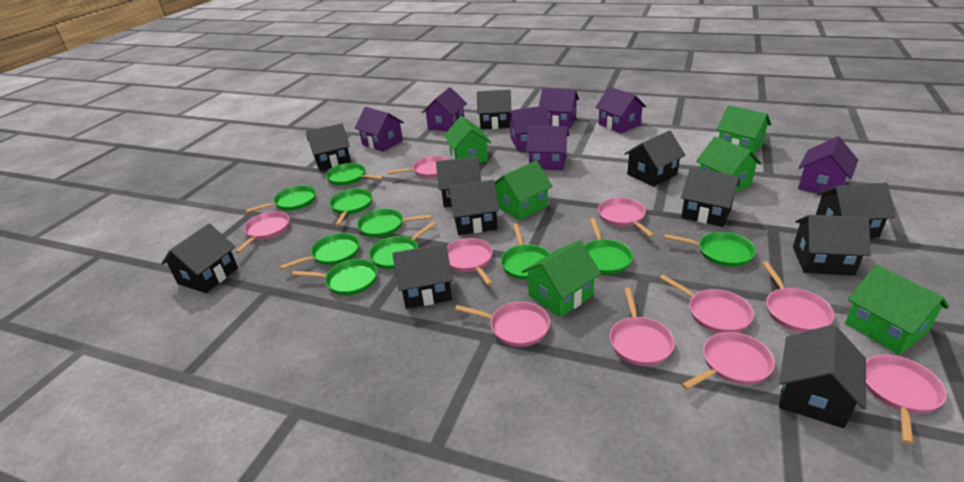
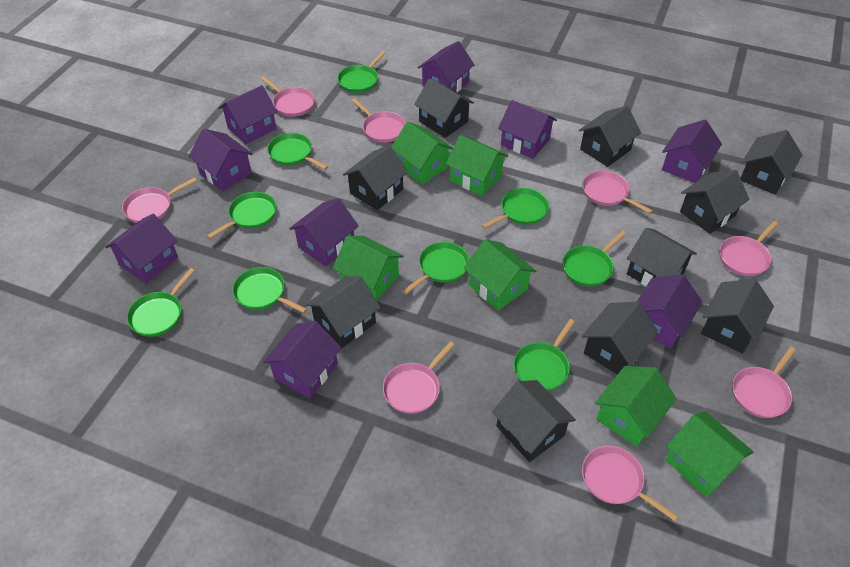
black house: [161,223,238,293] [306,123,351,171] [392,243,453,309] [436,157,481,207] [448,180,500,235] [477,90,511,129] [624,130,685,187] [681,168,740,227] [779,324,866,428] [793,215,871,276] [816,182,895,238] = 11 -> [306,276,380,348] [343,145,408,210] [414,78,474,138] [492,380,576,462] [579,106,641,167] [582,302,658,375] [627,228,697,286] [680,170,749,234] [701,279,774,354] [741,130,802,195] = 10
green pan: [246,185,316,213] [280,233,360,270] [292,259,377,296] [326,163,384,186] [329,188,372,226] [357,209,432,238] [369,221,436,269] [501,224,551,280] [584,218,633,274] [664,232,756,267] = 10 -> [127,268,195,337] [207,192,277,239] [232,267,307,313] [267,133,328,170] [337,51,386,93] [402,242,469,295] [482,188,549,229] [513,319,575,391] [563,231,626,287] = 9
pink pan: [235,211,290,253] [387,156,450,178] [447,238,493,286] [455,302,550,347] [598,198,655,237] [609,288,675,366] [660,275,754,333] [681,332,775,390] [762,261,834,332] [866,355,947,445] = 10 -> [122,177,197,223] [261,77,315,117] [352,98,406,143] [383,341,455,414] [582,446,678,521] [583,170,653,214] [720,221,778,276] [733,346,796,418] = 8
purple house: [355,107,404,152] [422,87,467,132] [507,105,551,151] [526,125,569,170] [539,88,579,129] [595,87,647,134] [798,136,858,193] = 7 -> [105,213,178,284] [189,129,253,191] [219,85,278,145] [263,321,342,398] [289,198,359,266] [418,41,475,92] [498,100,557,159] [637,274,702,349] [662,120,722,183] = 9

